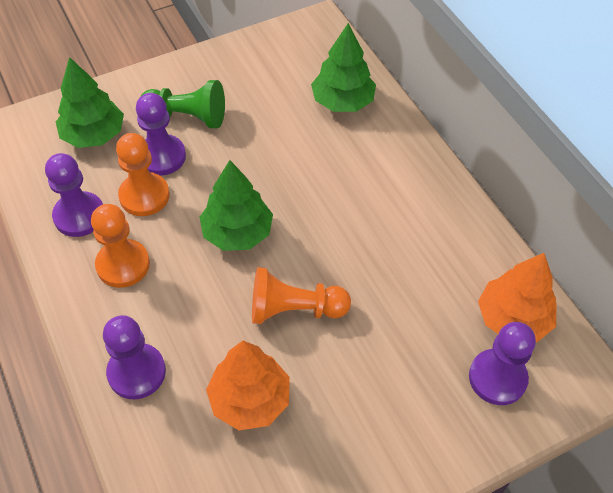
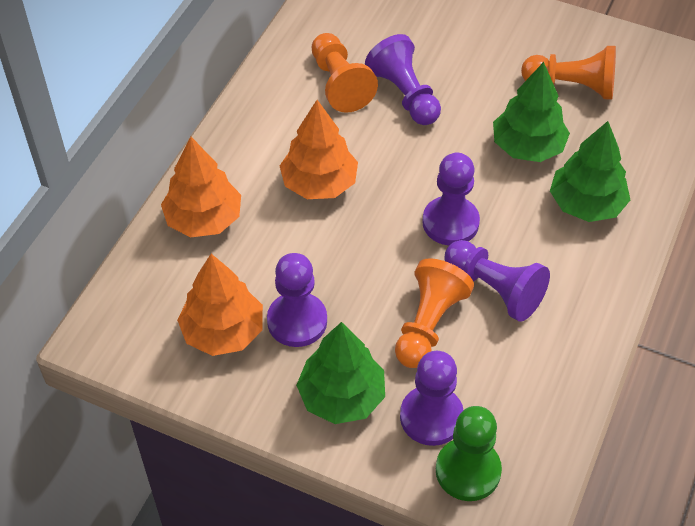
orange tree: [206,341,290,430] [478,253,557,342] = 2 -> [161,137,241,237] [177,254,263,356] [280,100,358,199] = 3
purple pawn: [45,153,103,237] [103,315,166,399] [136,93,186,176] [469,322,536,405] = 4 -> [267,253,327,347] [365,34,441,125] [400,351,463,446] [422,153,480,245] [444,240,550,322] = 5

